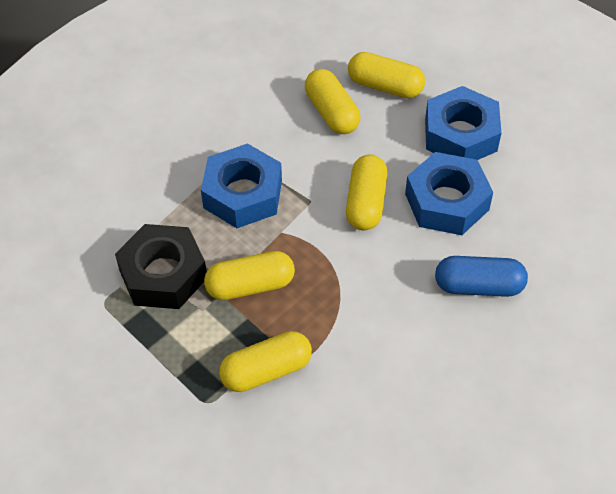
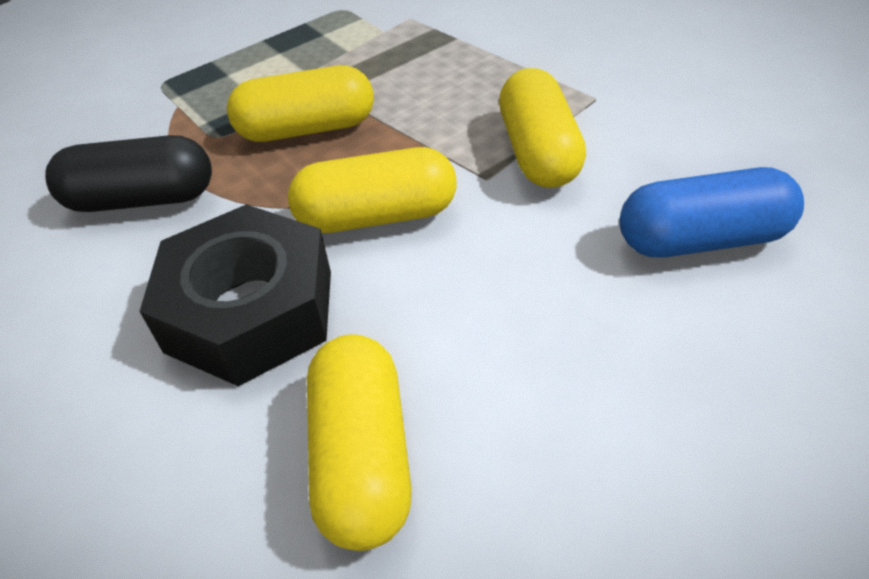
black capsule: none = 0 -> [45,135,212,212] = 1
blue nut: [201,143,282,228] [405,152,493,235] [425,86,501,160] = 3 -> none = 0
yellow capsule: [204,251,295,300] [219,331,312,392] [305,69,360,134] [346,154,387,230] [348,52,425,98] = 5 -> [227,65,374,142] [288,147,457,233] [307,334,412,551] [499,68,586,188] = 4

